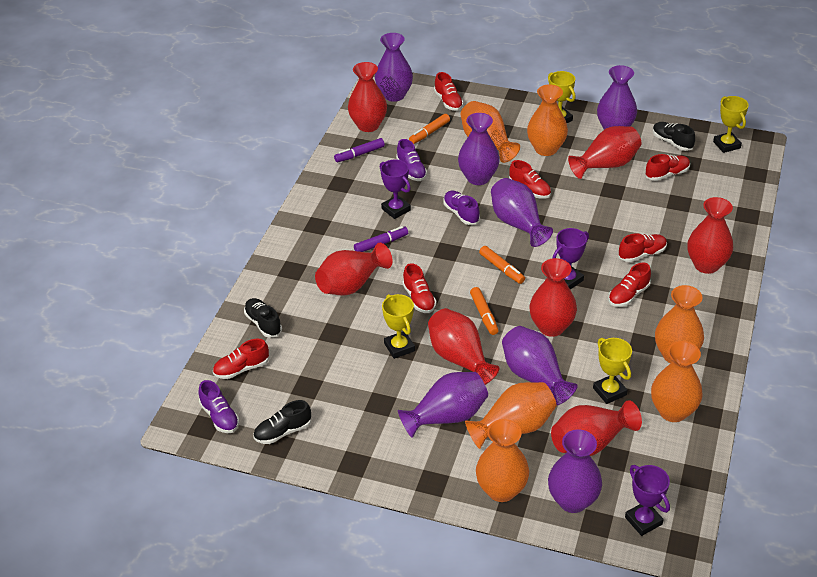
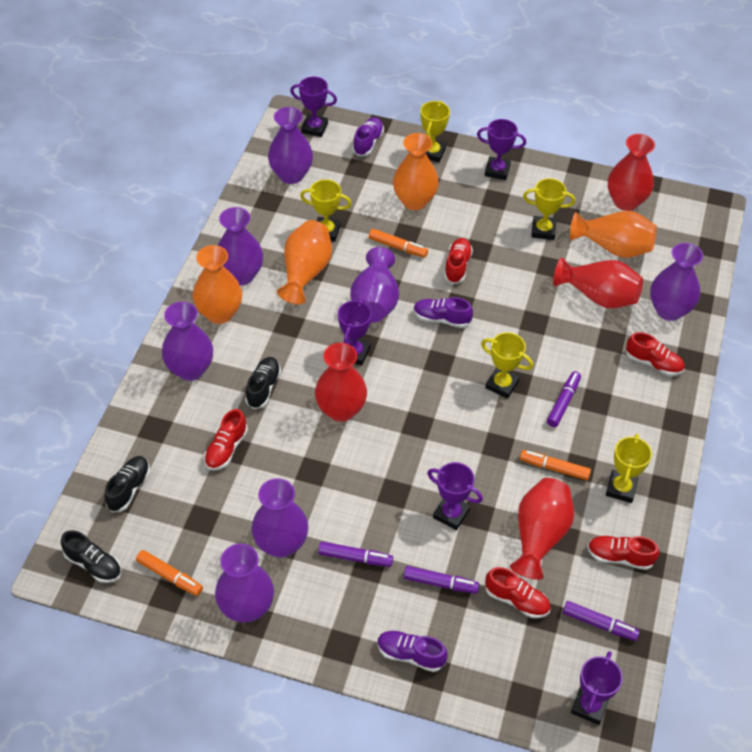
orange vase: [461,101,520,163] [465,382,557,449] [476,419,529,502] [527,84,568,156] [651,341,703,422] [655,285,704,363] = 6 -> [193,245,242,324] [277,220,332,304] [393,133,439,210] [570,211,657,258] = 4
purple marker: [334,138,385,162] [354,226,408,252] = 2 -> [318,542,393,567] [404,566,480,594] [547,371,581,427] [563,601,640,641] = 4
purple trophy: [380,159,411,219] [552,228,589,289] [625,465,670,536] = 3 -> [290,77,337,137] [338,299,372,365] [427,462,483,530] [477,119,526,180] [571,651,623,725] = 5
red shoe: [213,339,269,379] [402,263,436,313] [434,72,464,111] [509,160,551,199] [608,263,651,307] [619,233,667,262] [645,154,690,181] = 7 -> [204,409,248,470] [444,238,473,284] [485,567,551,618] [587,536,659,570] [626,332,685,376] = 5
red vase: [315,243,393,296] [348,62,387,132] [428,308,499,385] [529,258,577,337] [551,400,642,456] [568,126,642,179] [687,197,733,274] = 7 -> [315,343,367,422] [510,478,574,580] [553,258,643,309] [608,134,655,211] = 4
yellow trophy: [382,294,415,359] [548,71,576,123] [593,338,632,404] [713,96,749,153] = 4 -> [300,179,351,242] [420,101,450,162] [481,332,533,399] [523,178,575,240] [606,434,652,503] = 5

